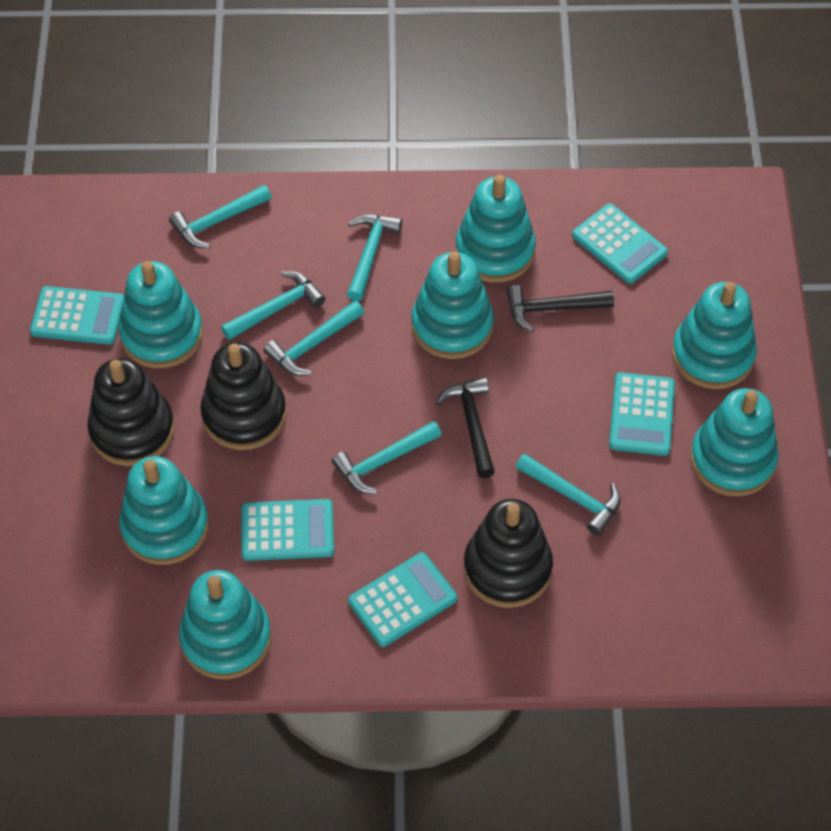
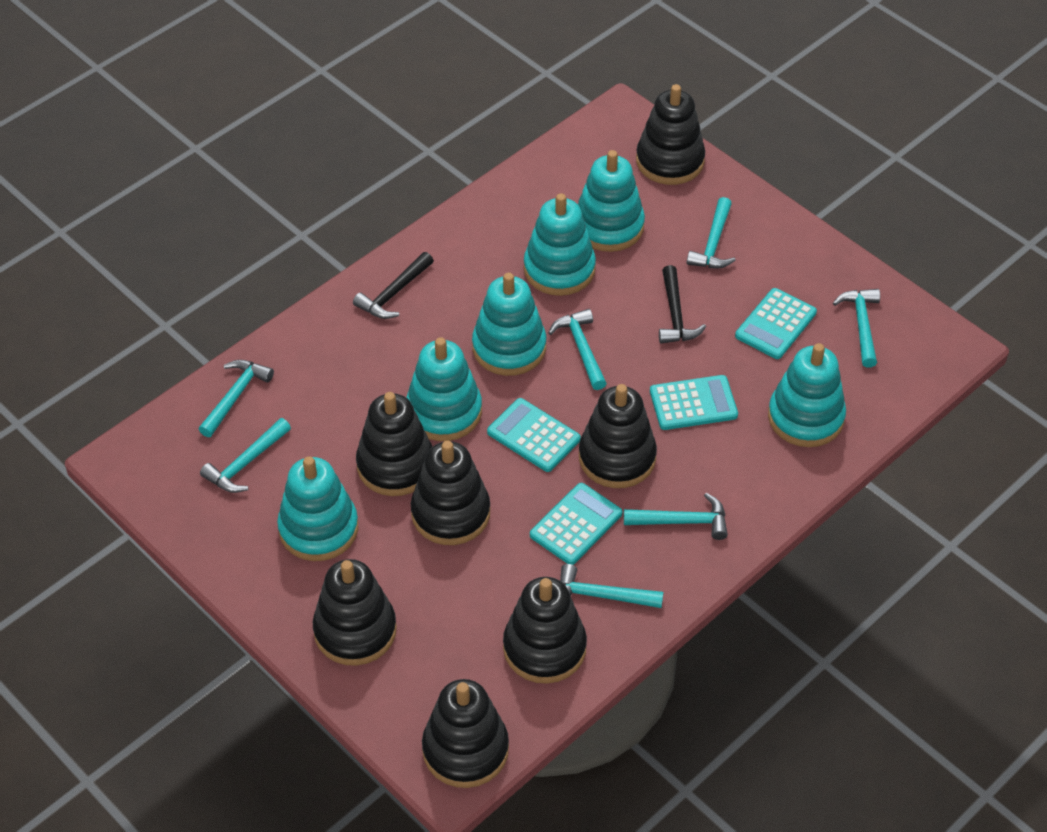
black stacking toy: [87,358,174,466] [200,342,286,450] [463,499,553,608] = 3 -> [313,559,397,666] [356,392,432,496] [411,441,490,545] [422,679,509,788] [503,577,587,684] [579,384,657,488] [636,84,705,185] = 7
turquoise calculator: [30,286,124,345] [241,499,334,561] [348,552,457,647] [572,203,668,284] [609,372,675,456] = 5 -> [487,398,581,472] [530,483,622,565] [650,375,738,430] [735,288,817,359] = 4
turquoise hammer: [169,185,272,248] [221,271,326,340] [264,301,364,376] [332,421,442,494] [347,214,402,301] [516,453,621,536] = 6 -> [199,360,274,437] [200,418,291,493] [548,309,607,390] [560,564,664,608] [624,493,728,540] [687,197,736,268] [833,289,880,367] = 7
turquoise stacking toy: [119,261,203,368] [119,456,209,565] [179,570,271,679] [411,252,494,359] [456,175,536,283] [672,282,757,389] [690,388,778,497] = 7 -> [277,456,358,561] [406,337,482,441] [472,273,546,376] [524,193,596,296] [578,150,645,252] [768,343,846,447] = 6

